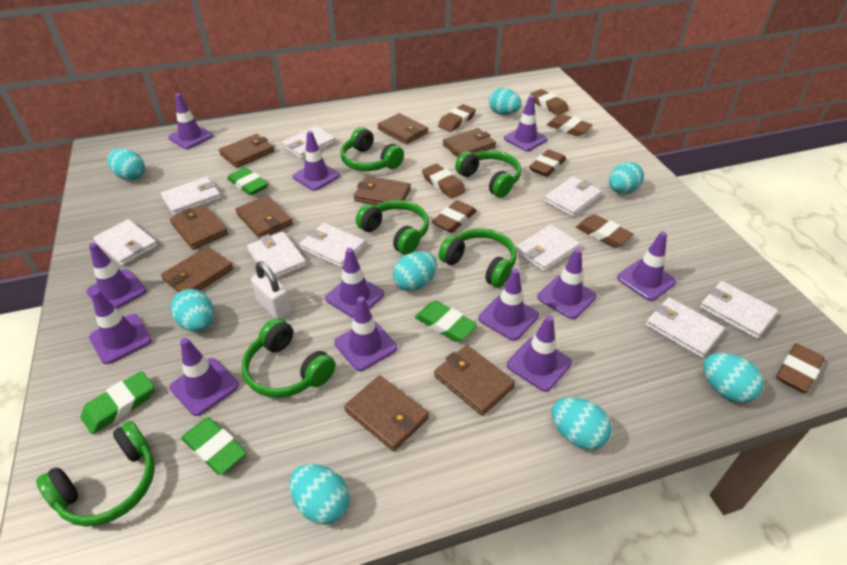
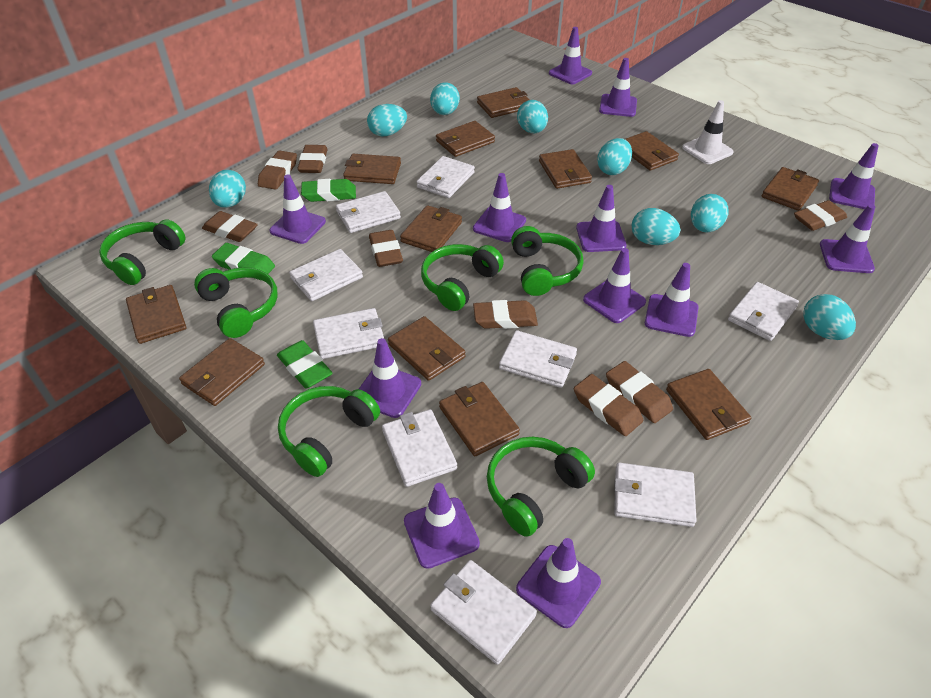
brown wallet: [161,246,233,293] [170,204,228,250] [219,134,275,168] [235,195,293,239] [344,375,429,451] [354,176,411,205] [377,113,428,144] [434,345,515,416] [443,128,496,158] = 9 -> [126,285,187,344] [179,338,265,406] [343,154,401,184] [388,316,465,381] [400,205,462,252] [436,121,495,157] [439,382,520,456] [477,87,529,118] [539,149,592,189] [625,131,679,171] [666,369,751,440] [762,167,819,211] = 12
green eraser: [81,371,154,434] [181,417,247,475] [227,167,269,195] [415,301,477,342] = 4 -> [212,243,275,280] [277,340,333,389] [301,179,356,202] = 3
white padlock: [251,261,292,319] = 1 -> none = 0
white traffic cone: none = 0 -> [682,100,734,164] = 1

